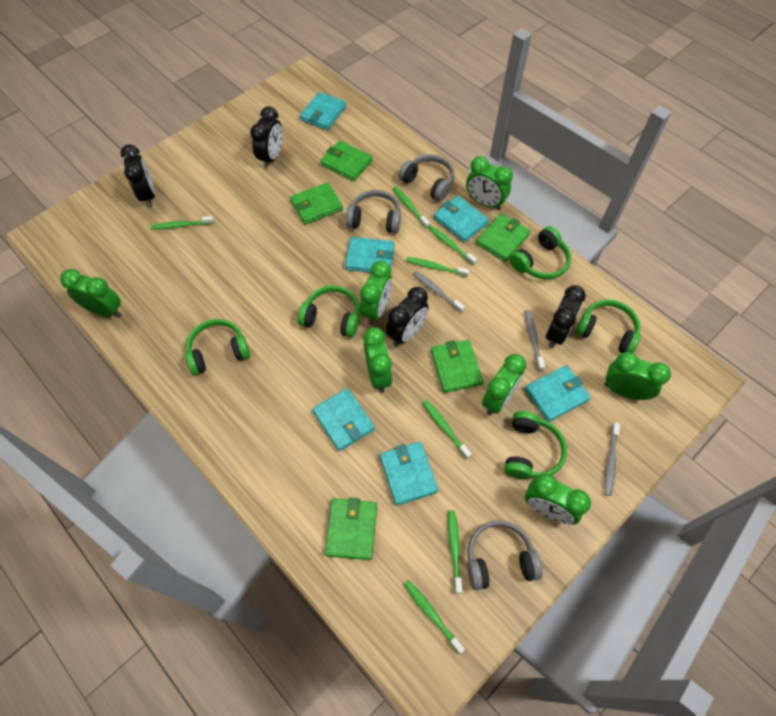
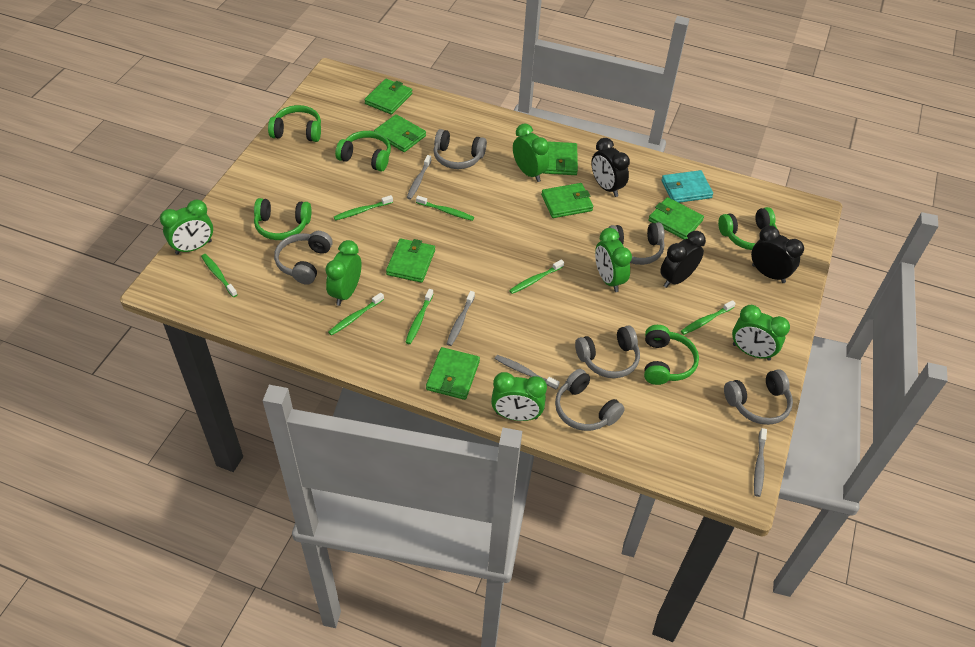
black clock: [121,144,155,207] [250,106,283,168] [386,287,429,346] [546,285,586,348] = 4 -> [591,138,630,197] [660,231,706,288] [751,226,804,283] = 3
green clock: [60,269,122,317] [360,261,392,325] [363,327,393,393] [466,156,513,210] [482,354,526,415] [525,473,591,525] [604,352,671,400] = 7 -> [160,200,213,255] [325,240,361,306] [491,372,547,421] [513,123,549,182] [595,228,632,292] [732,305,790,361] = 6
green wallet: [290,182,343,225] [320,140,373,181] [325,498,377,560] [431,340,483,393] [476,214,530,262] = 5 -> [364,79,412,114] [374,114,426,152] [386,238,435,283] [426,347,480,400] [541,183,593,218] [544,141,578,175] [648,197,704,240] = 7
grey headphones: [346,190,401,233] [398,155,455,201] [467,521,543,590] = 3 -> [274,231,333,285] [434,129,487,169] [555,369,625,431] [575,326,640,378] [609,222,665,265] [724,369,793,425] = 6
grey toothbrush: [413,271,465,313] [524,310,545,371] [605,423,620,496] = 3 -> [407,155,432,199] [447,291,475,346] [495,355,560,390] [754,428,767,497] = 4
turquoise wallet: [300,92,346,130] [312,388,375,451] [345,237,395,273] [380,442,438,506] [434,196,489,242] [525,365,591,422] = 6 -> [661,170,713,203] = 1

